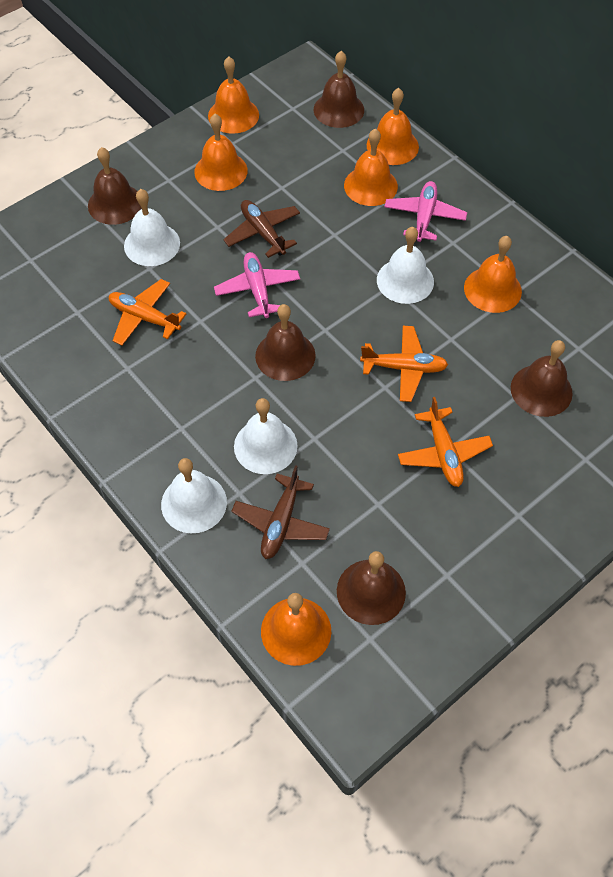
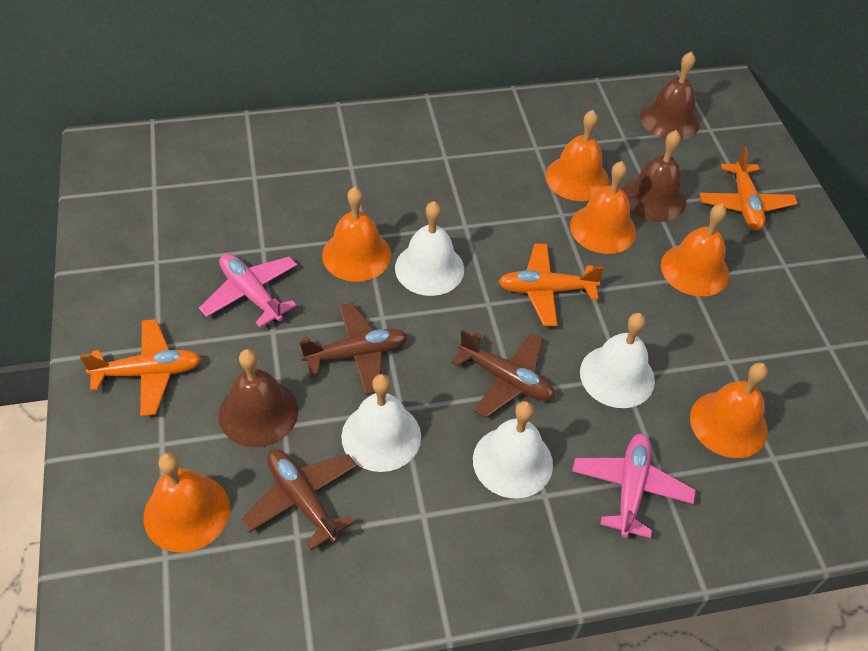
brown bell: [88,147,141,225] [255,304,316,381] [314,51,364,128] [337,551,406,625] [511,340,573,417] = 5 -> [219,349,298,447] [623,130,686,222] [640,51,700,140] = 3
brown plane: [223,200,300,258] [231,465,330,559] = 2 -> [241,449,357,550] [300,303,407,395] [452,330,555,418] = 3

